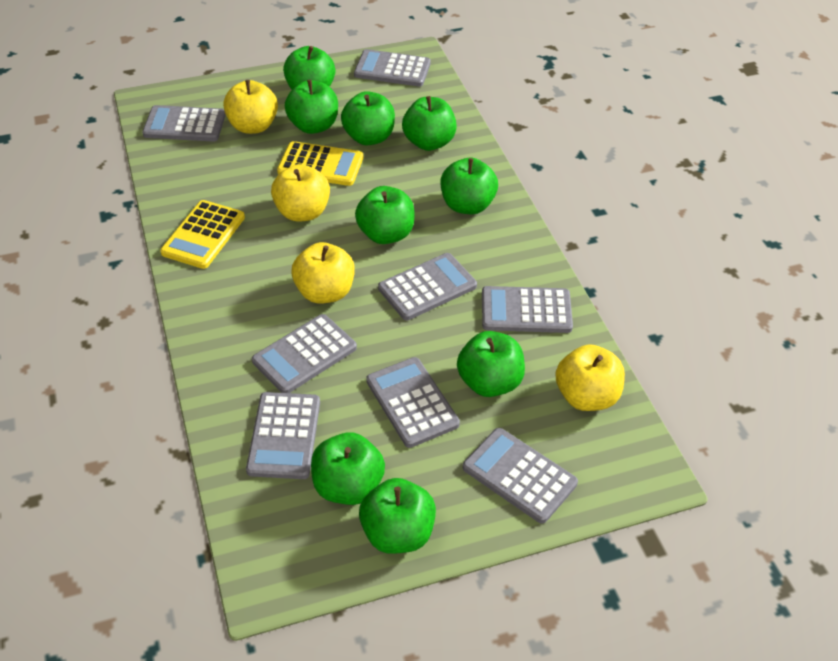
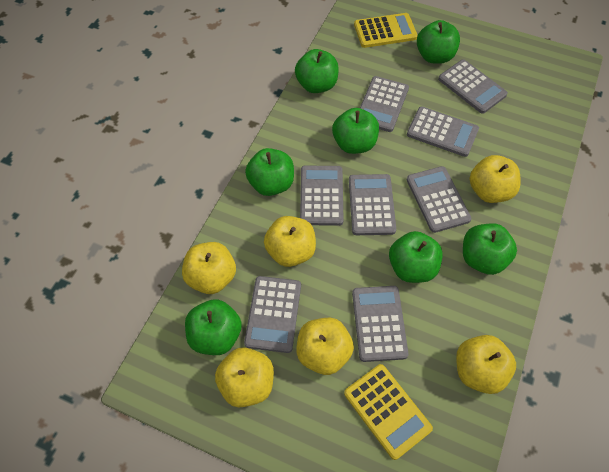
green apple: [283,46,335,89] [285,80,338,134] [311,432,385,505] [341,91,395,145] [355,186,415,244] [359,478,436,554] [402,96,457,151] [440,158,498,214] [457,331,525,397] = 9 -> [185,299,242,355] [245,148,294,196] [295,49,339,93] [332,108,379,154] [389,231,443,283] [417,20,460,64] [463,224,517,275] = 7
yellow apple: [223,80,278,134] [271,164,330,221] [291,242,355,304] [556,344,625,411] = 4 -> [182,242,236,294] [215,347,274,408] [264,216,316,267] [297,318,354,375] [456,335,516,394] [470,155,521,203] = 6

